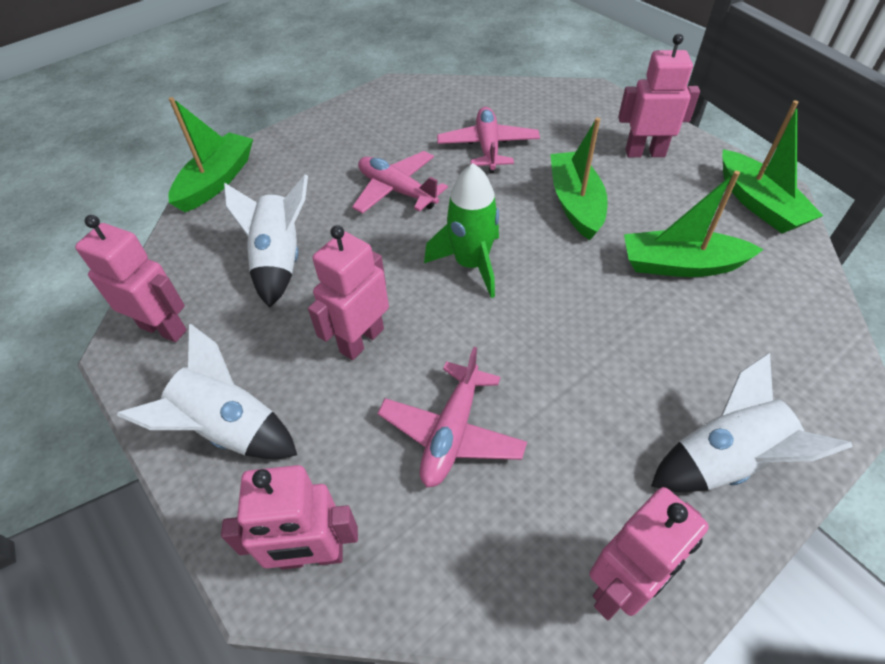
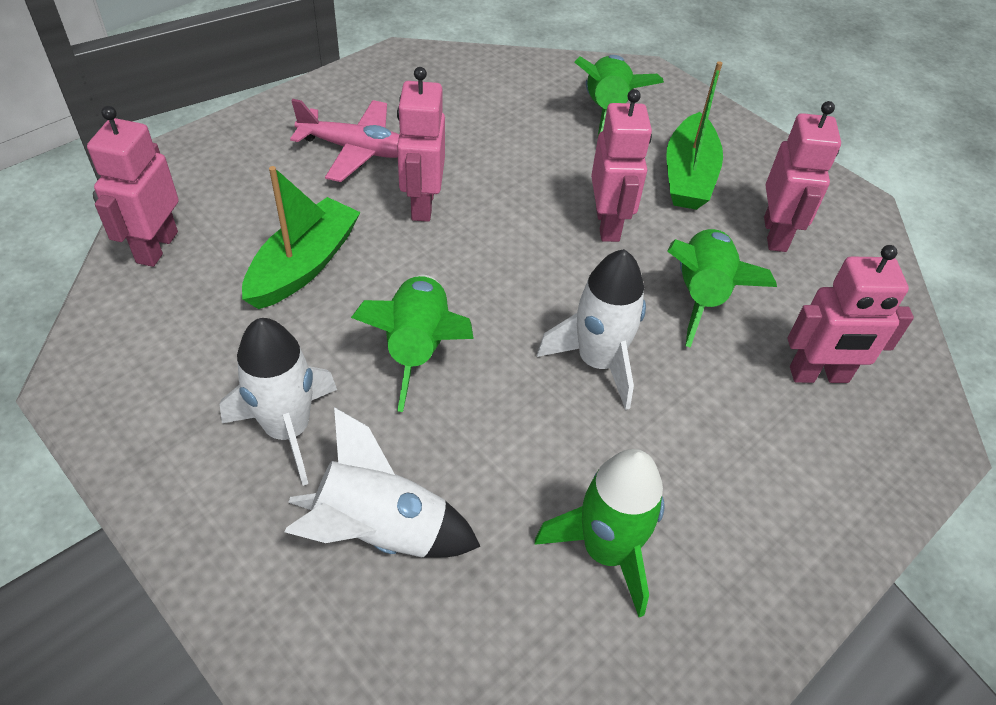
green boat: [168,97,253,212] [550,118,608,240] [624,171,764,277] [722,100,823,233] = 4 -> [242,166,361,309] [666,61,723,210] = 2
green rocket: [424,163,499,298] = 1 -> [351,275,474,412] [534,449,665,617] [574,55,664,135] [667,229,777,348] = 4
pink plane: [352,151,448,214] [378,347,527,487] [437,107,540,173] = 3 -> [290,99,399,182] = 1

